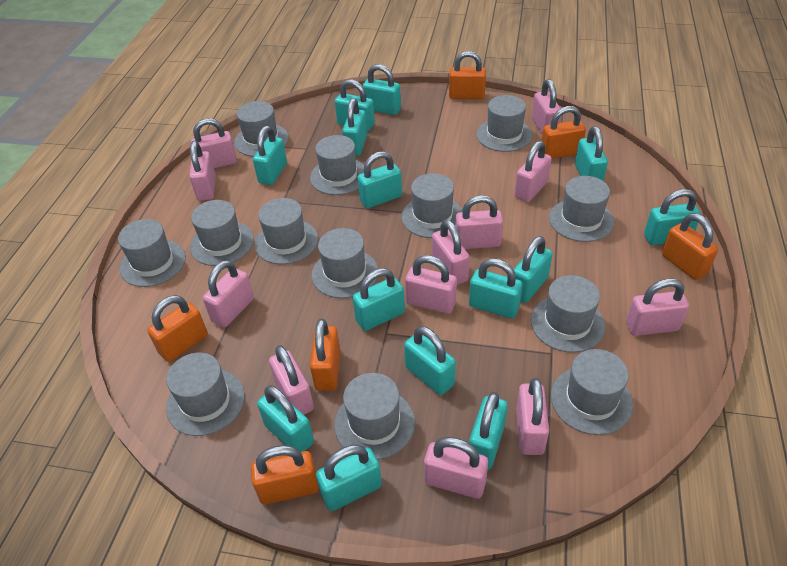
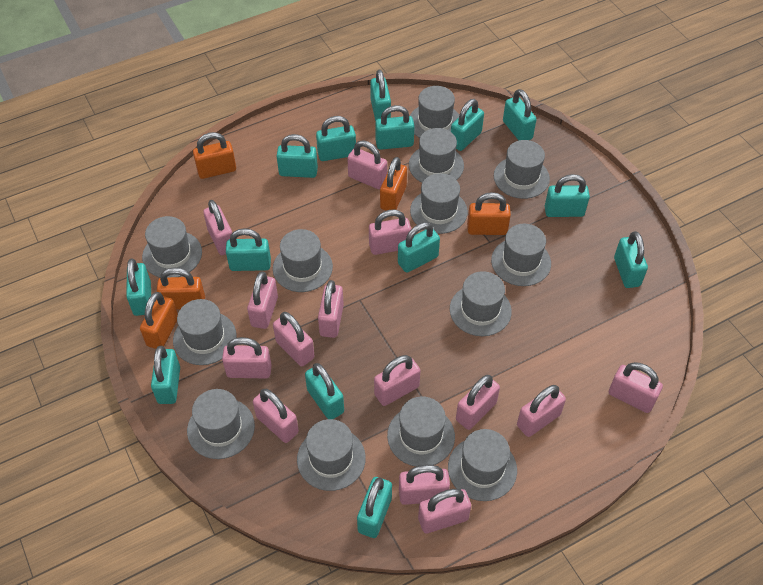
orange padlock: [147,295,208,362] [251,445,319,504] [310,319,341,391] [449,51,486,99] [542,106,586,159] [662,213,718,280] = 6 -> [140,292,178,349] [157,267,205,310] [193,132,236,179] [380,157,407,211] [467,192,511,235] = 5
pink padlock: [189,141,216,201] [191,118,237,168] [203,260,254,328] [269,345,314,415] [405,255,457,314] [424,437,488,499] [432,220,470,285] [455,195,503,249] [515,141,552,202] [516,378,549,455] [532,79,561,134] [626,278,689,336] = 12 -> [203,200,232,255] [222,337,272,379] [247,271,278,329] [253,389,299,443] [273,312,315,367] [318,280,344,338] [347,140,387,189] [369,210,411,255] [374,355,421,406] [399,465,450,505] [418,489,471,533] [456,375,500,430] [517,385,566,437] [609,362,663,413] = 14

